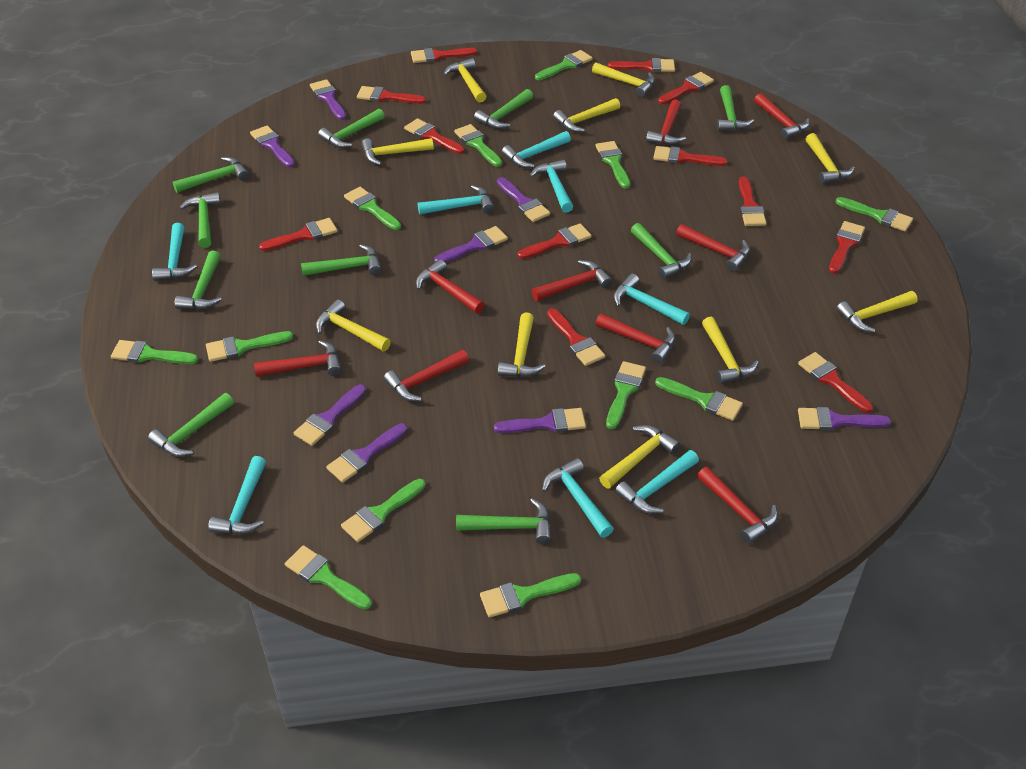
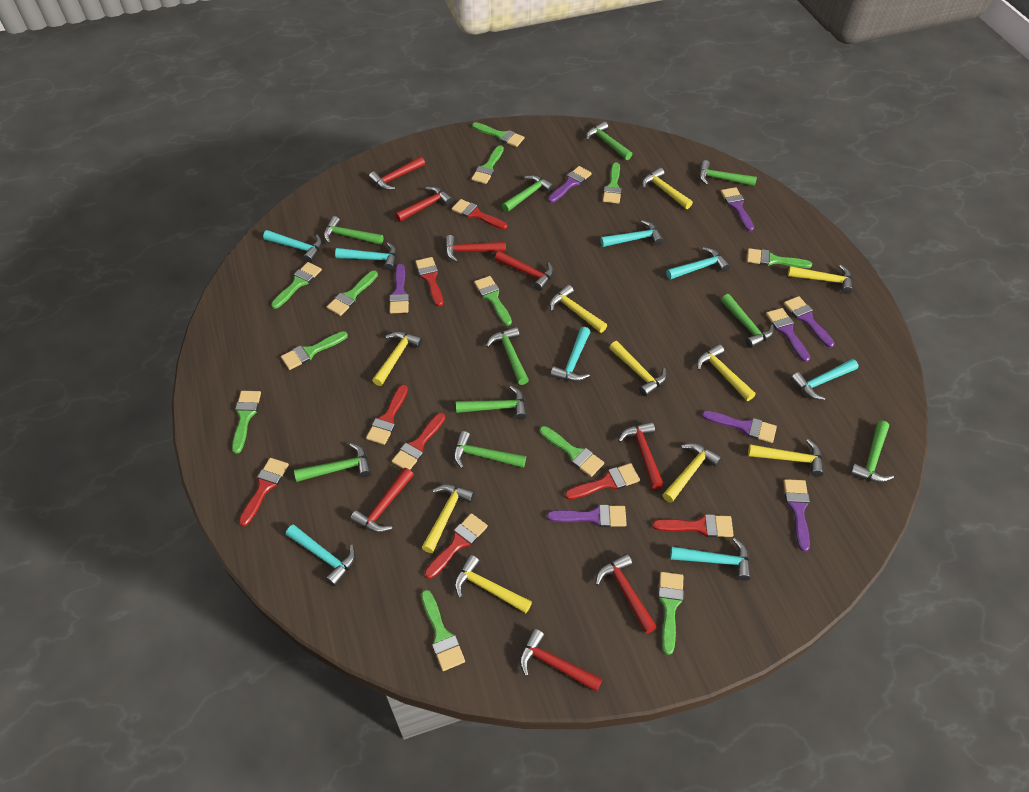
red brush: [259,218,337,251] [357,86,426,104] [404,118,464,154] [411,48,477,63] [518,223,592,259] [547,308,605,366] [608,58,675,72] [653,146,728,166] [658,72,714,104] [739,176,766,226] [798,352,873,413] [829,221,865,274] = 12 -> [239,458,289,527] [366,384,408,445] [392,413,445,470] [415,257,443,307] [424,513,488,579] [452,199,508,230] [565,463,640,500] [652,514,734,537] = 8
red hammer: [254,340,342,377] [383,350,469,401] [416,259,485,313] [532,260,612,301] [595,313,675,364] [646,100,686,145] [676,224,750,272] [697,467,778,544] [754,93,810,140] = 9 -> [350,468,414,533] [369,156,425,190] [395,186,453,222] [445,235,506,262] [495,251,554,291] [520,629,603,692] [596,554,657,634] [618,422,664,489] = 8

